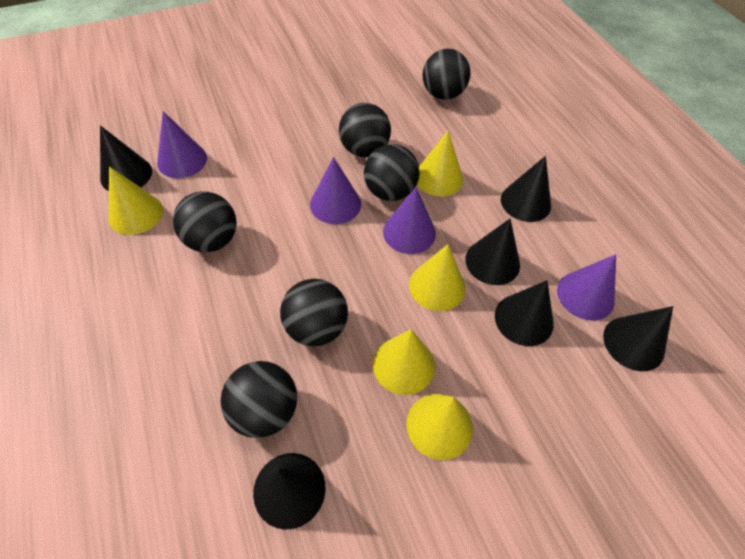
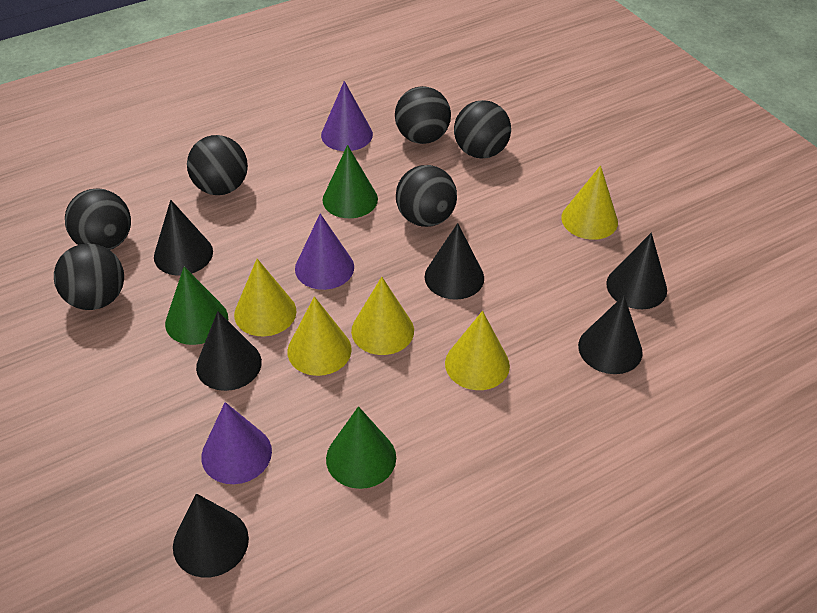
green cone: none = 0 -> [165,267,228,345] [322,145,378,218] [326,406,396,489] = 3
purple cone: [157,111,207,178] [310,157,361,224] [383,187,436,254] [557,254,616,321] = 4 -> [201,402,272,484] [295,213,354,290] [321,81,373,151] = 3

